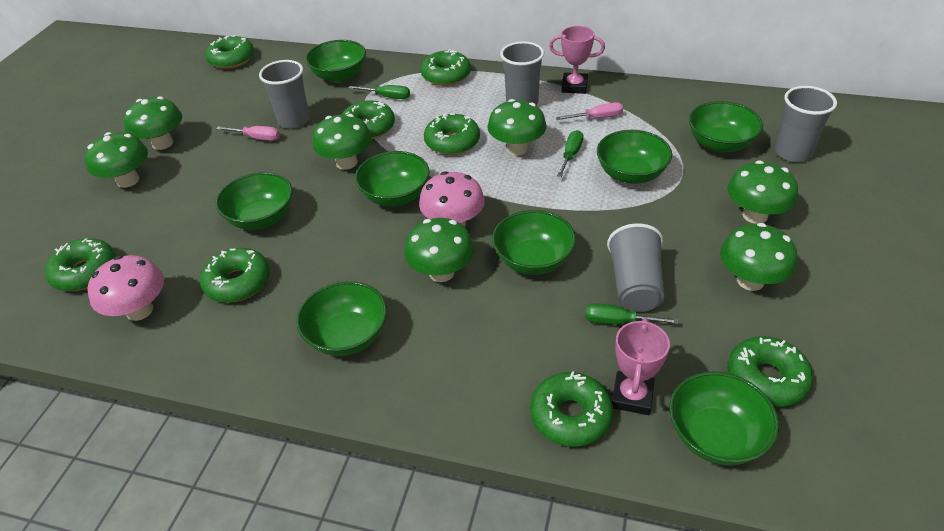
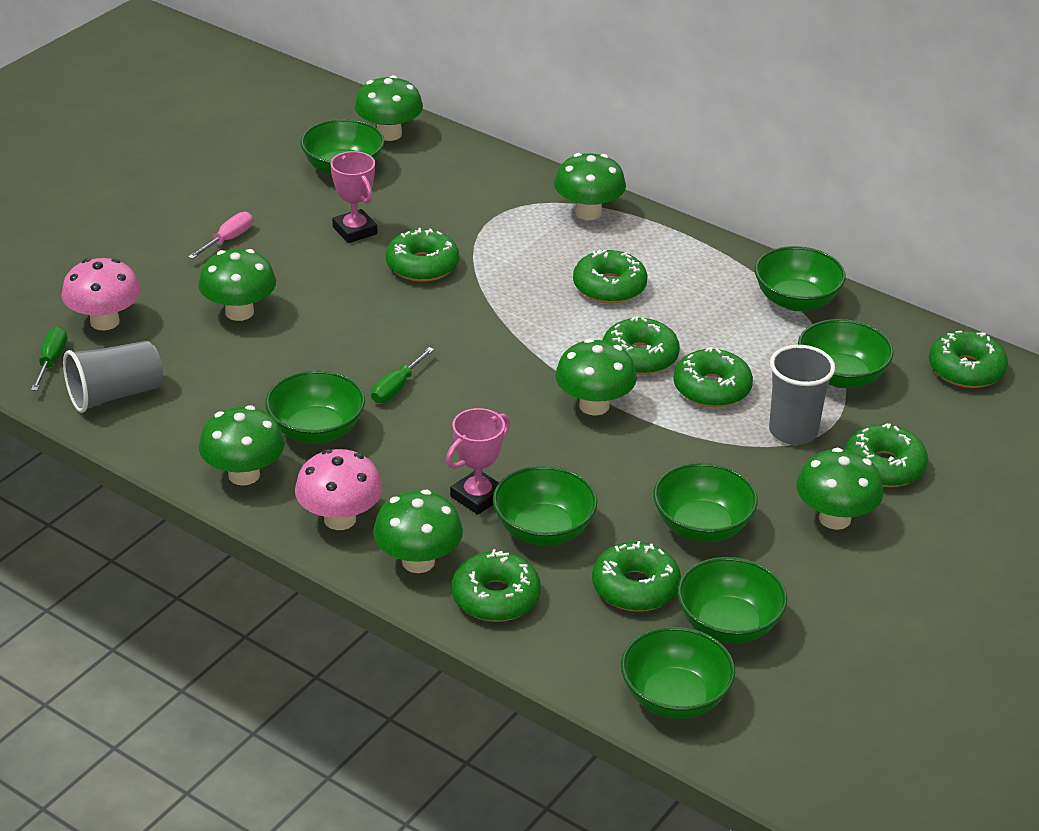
green screwdriver: [349,85,410,99] [557,130,583,177] [586,303,679,324] = 3 -> [31,327,67,391] [371,347,434,403] = 2
grey cup: [259,60,310,129] [500,41,544,105] [607,223,664,312] [775,86,837,162] = 4 -> [63,341,163,413] [769,345,835,445] = 2
pink screwdriver: [216,126,280,141] [556,102,623,120] = 2 -> [188,212,253,259] = 1

